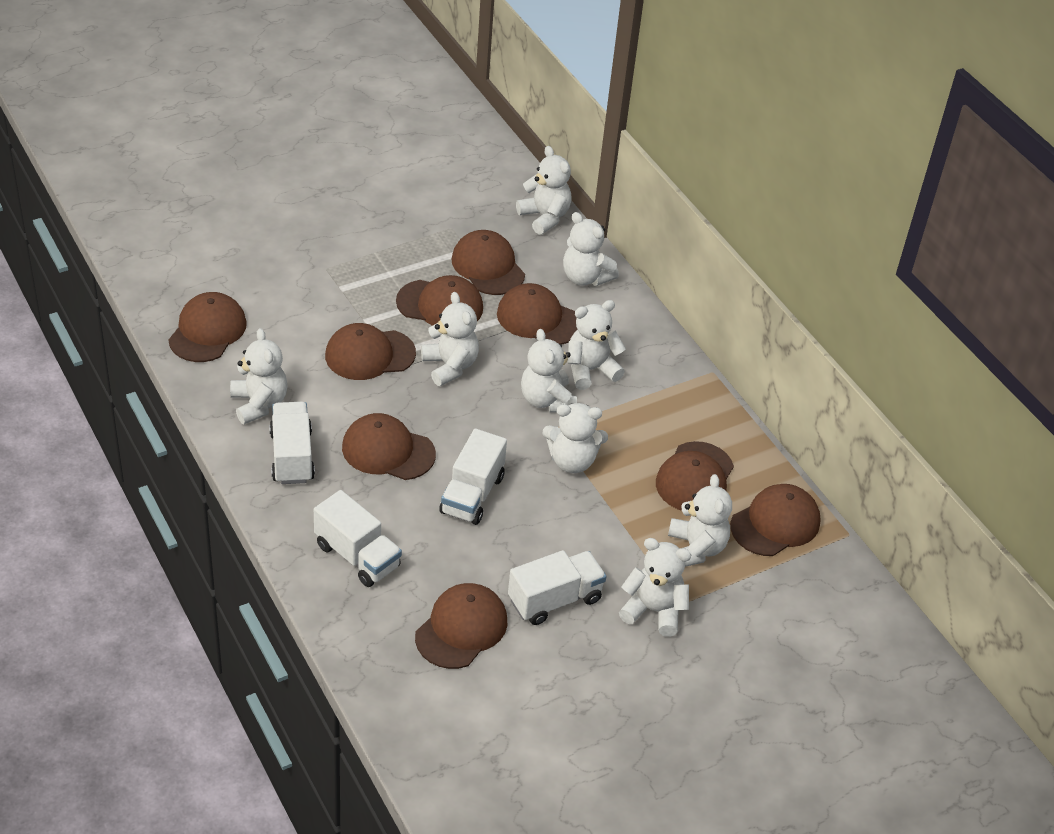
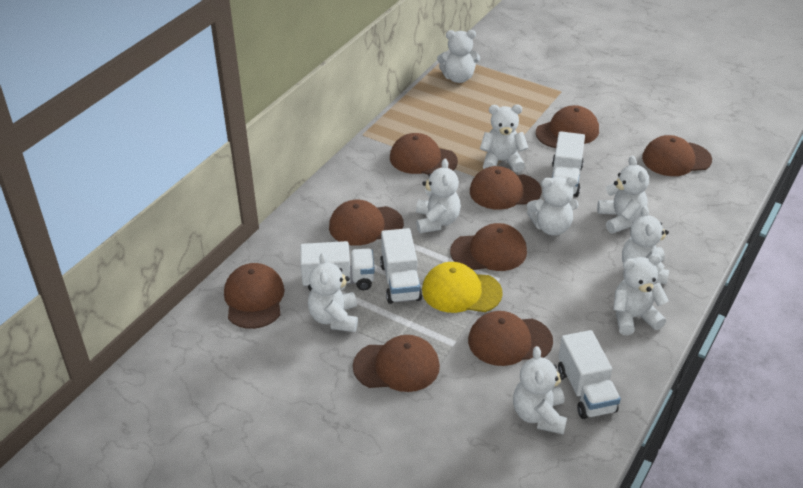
yellow cap: none = 0 -> [422,262,503,313] = 1

